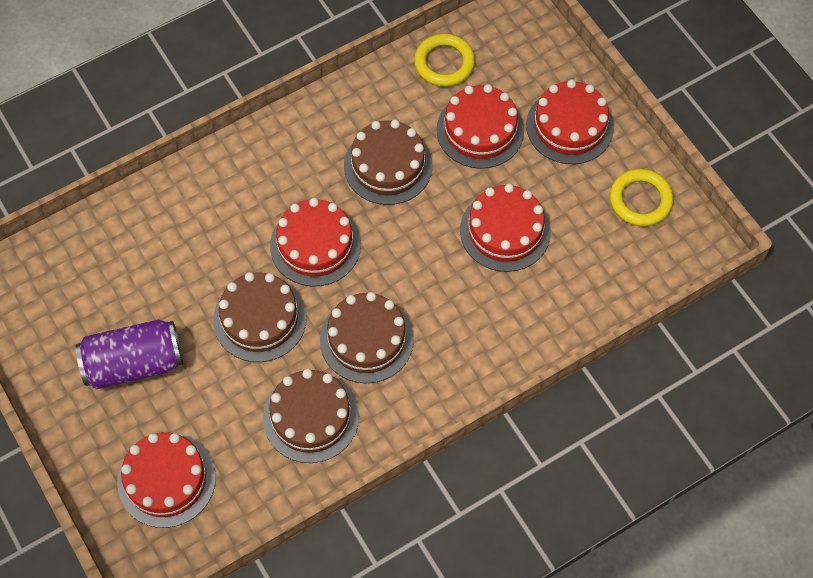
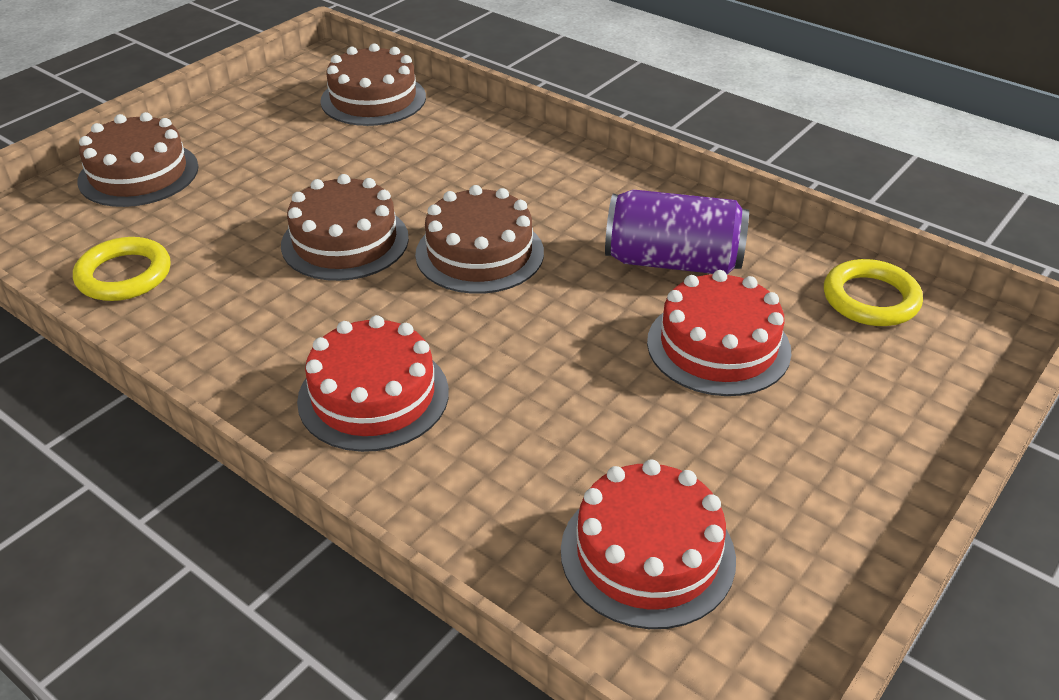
red cake: [117,432,216,528] [270,198,361,287] [437,84,524,169] [460,184,551,272] [526,80,614,164] = 5 -> [297,315,449,452] [561,459,736,629] [647,270,791,396] = 3

